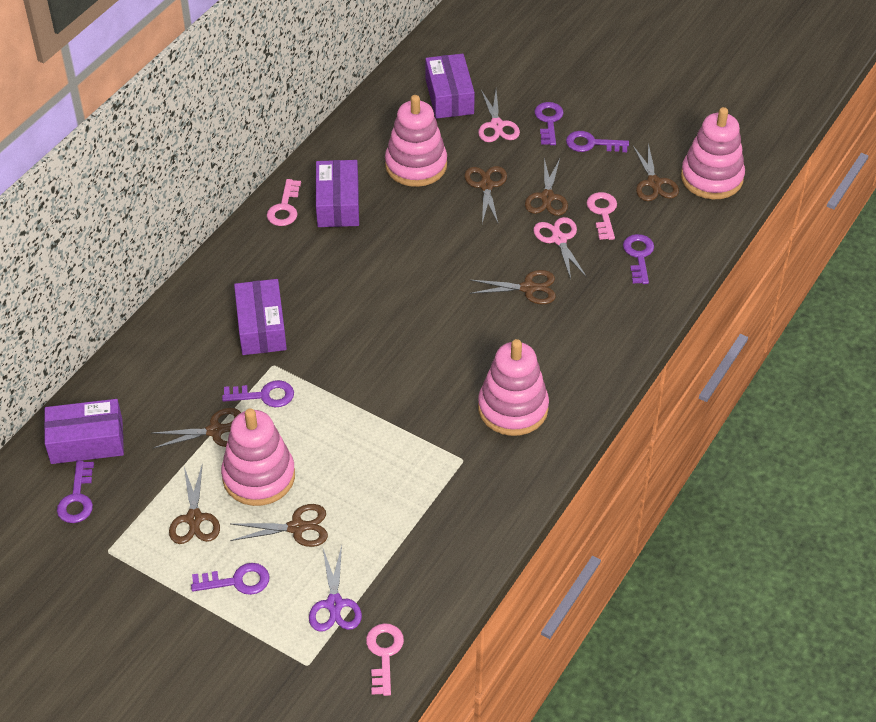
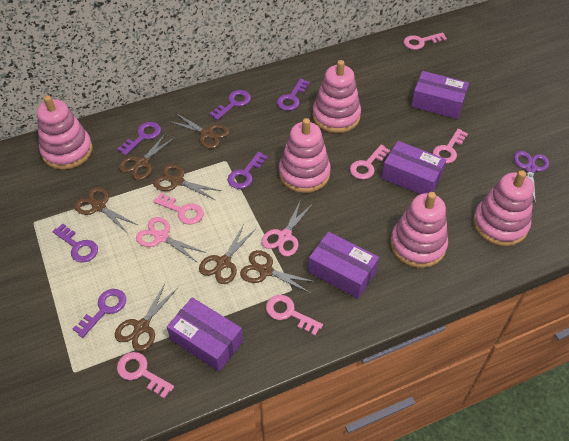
pink key: [267,179,301,226] [366,623,404,696] [587,192,617,240] = 3 -> [117,352,174,398] [153,193,204,225] [266,295,323,336] [350,145,391,180] [404,32,447,50] [433,129,468,164] = 6
pink stacking toy: [221,408,295,506] [385,95,447,187] [478,339,549,436] [681,107,745,199] = 4 -> [37,95,92,170] [279,118,331,193] [312,60,361,133] [390,192,448,268] [473,170,534,246] = 5

